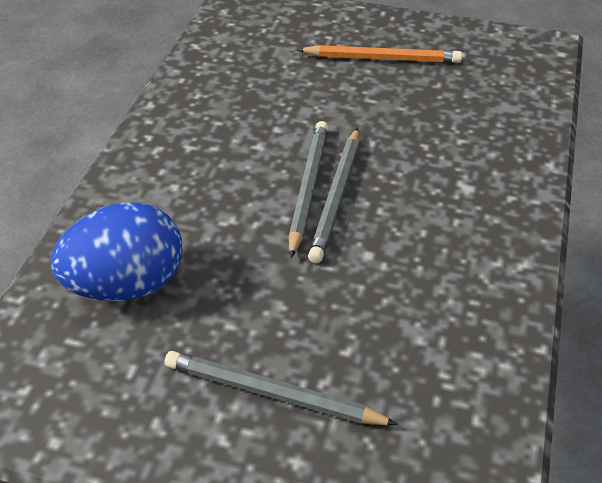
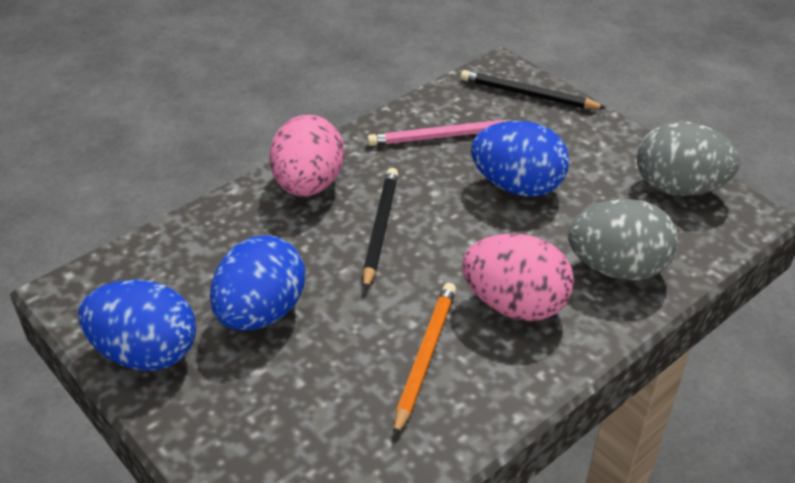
black pencil: none = 0 -> [363,168,398,290] [461,70,606,109] = 2
blue egg: [51,203,183,301] = 1 -> [78,279,196,371] [210,235,305,331] [471,121,569,197] = 3
grey egg: none = 0 -> [568,199,678,281] [637,121,740,196] = 2
grey pencil: [165,351,398,425] [289,121,328,258] [308,128,359,263] = 3 -> none = 0
pink egg: none = 0 -> [270,115,344,197] [462,233,574,321] = 2
pink pencil: none = 0 -> [367,120,509,146] = 1

